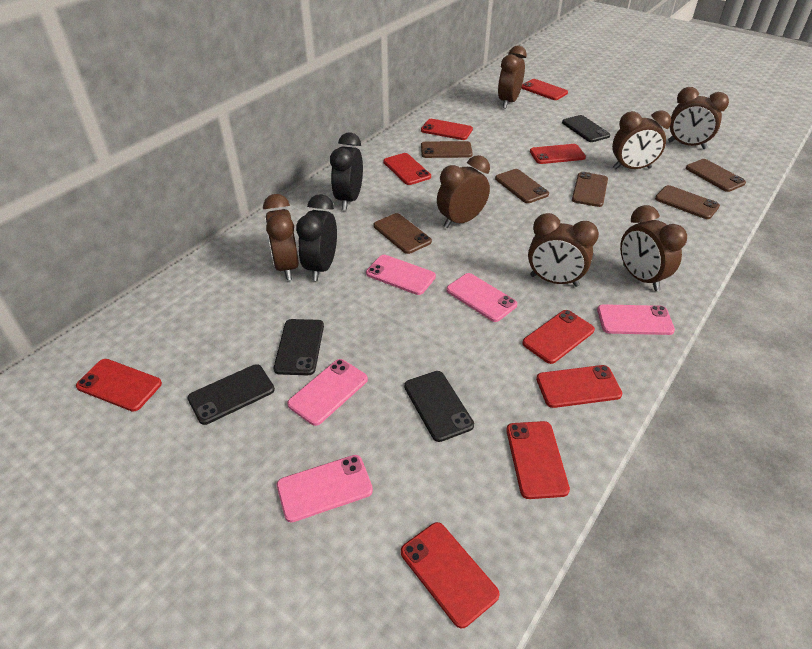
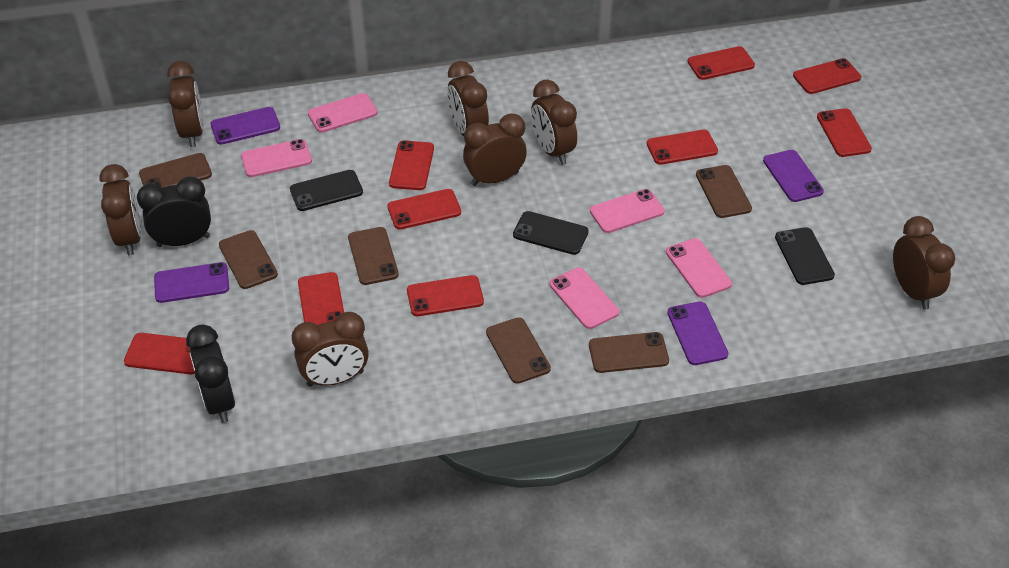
black phone: [187,364,275,425] [274,319,324,375] [404,371,474,442] [562,115,610,142] = 4 -> [290,170,363,211] [513,211,589,255] [775,227,835,285] = 3
purple phone: none = 0 -> [154,262,229,303] [211,107,280,145] [667,301,728,365] [763,150,824,202] = 4

